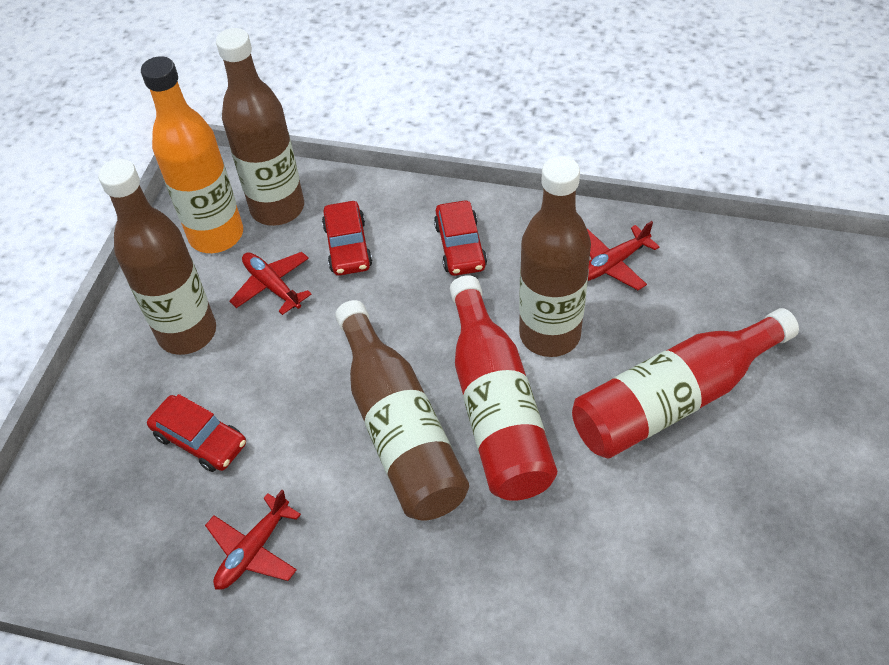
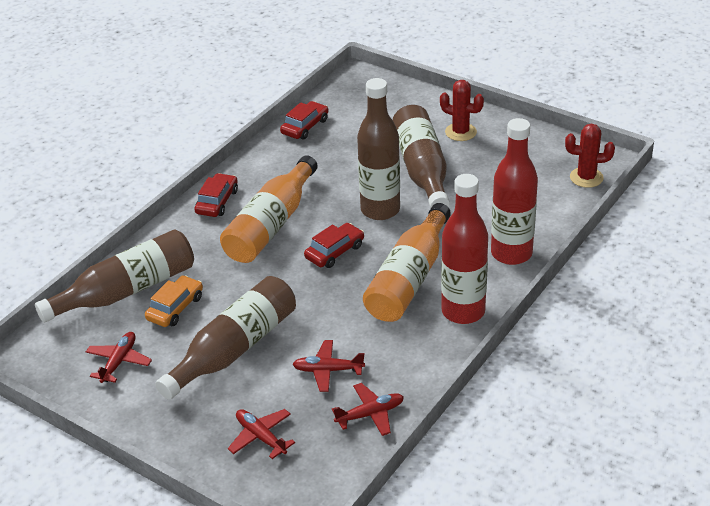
orange bottle: [141,56,243,253] = 1 -> [220,155,318,263] [363,203,451,322] = 2
orange car: none = 0 -> [145,275,203,327] = 1
red cactus: none = 0 -> [440,80,484,141] [565,124,615,188] = 2
red plane: [205,490,301,590] [229,252,312,315] [587,221,659,290] = 3 -> [86,332,152,383] [228,409,295,459] [293,340,365,392] [332,383,404,436] = 4

